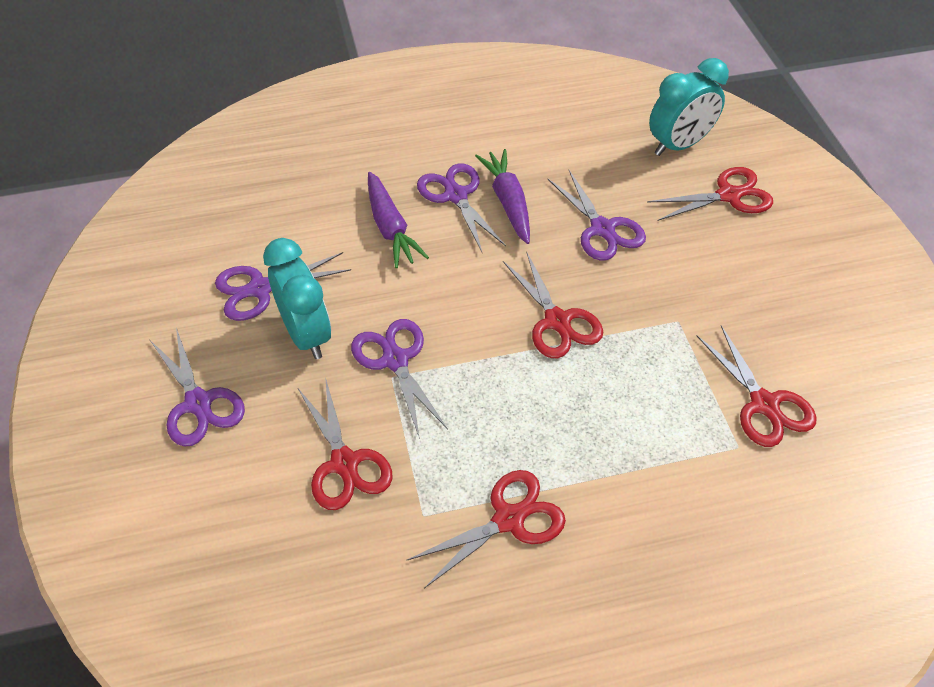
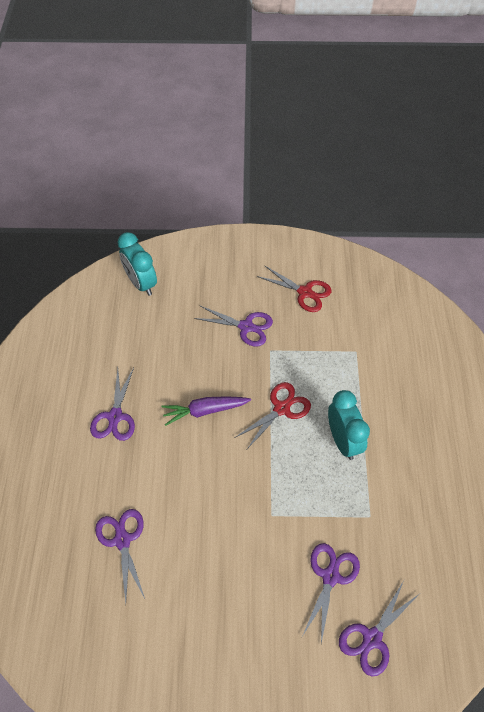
purple carrot: [368,172,429,268] [475,149,530,244] = 2 -> [161,396,251,426] = 1
red scissors: [298,377,392,510] [407,470,566,588] [503,251,603,358] [647,167,773,221] [697,325,816,447] = 5 -> [234,382,311,449] [257,265,331,312] = 2

